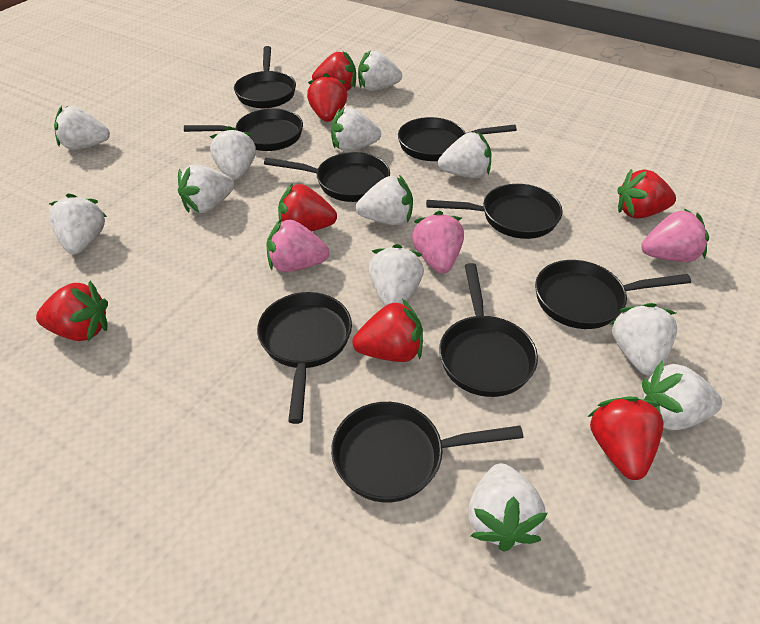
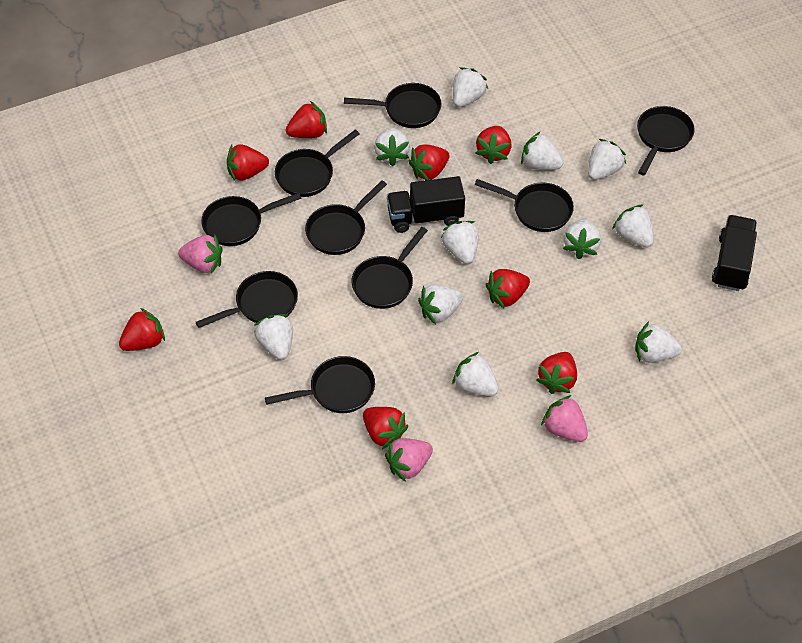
black truck: none = 0 -> [387,176,465,233] [712,215,757,291] = 2
red strawberry: [36,281,108,341] [278,183,337,232] [307,73,347,122] [312,51,356,91] [352,299,423,362] [587,396,663,480] [617,169,676,219] = 7 -> [119,308,165,351] [227,144,269,181] [286,101,327,138] [363,407,408,449] [408,144,450,180] [476,126,512,164] [486,269,530,308] [536,352,577,394] = 8
white strawberry: [49,193,107,254] [54,106,110,150] [178,165,234,213] [210,126,256,180] [331,107,381,152] [356,175,413,225] [358,50,402,91] [369,244,424,306] [438,132,491,178] [468,463,548,551] [610,303,677,375] [642,361,722,430] = 12 -> [254,314,293,360] [374,127,410,166] [418,284,463,324] [441,221,479,264] [452,352,499,396] [453,67,488,107] [521,132,563,170] [563,219,601,259] [588,139,626,180] [612,205,654,248] [635,321,682,363] = 11

